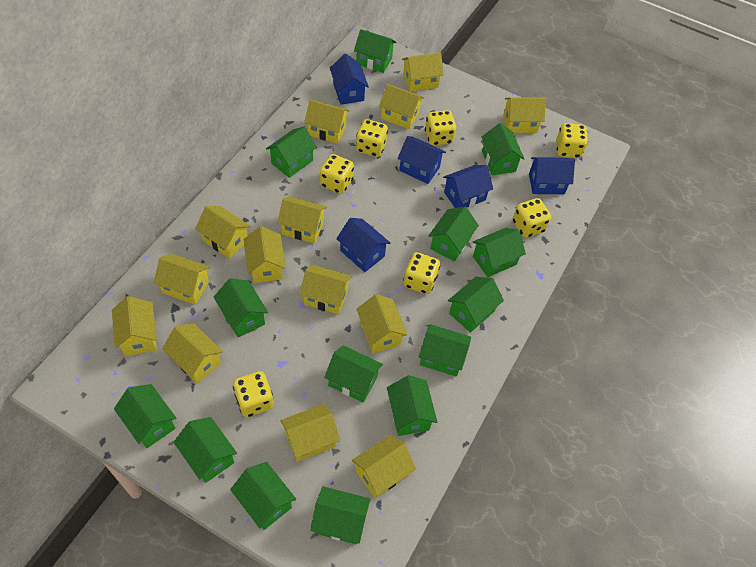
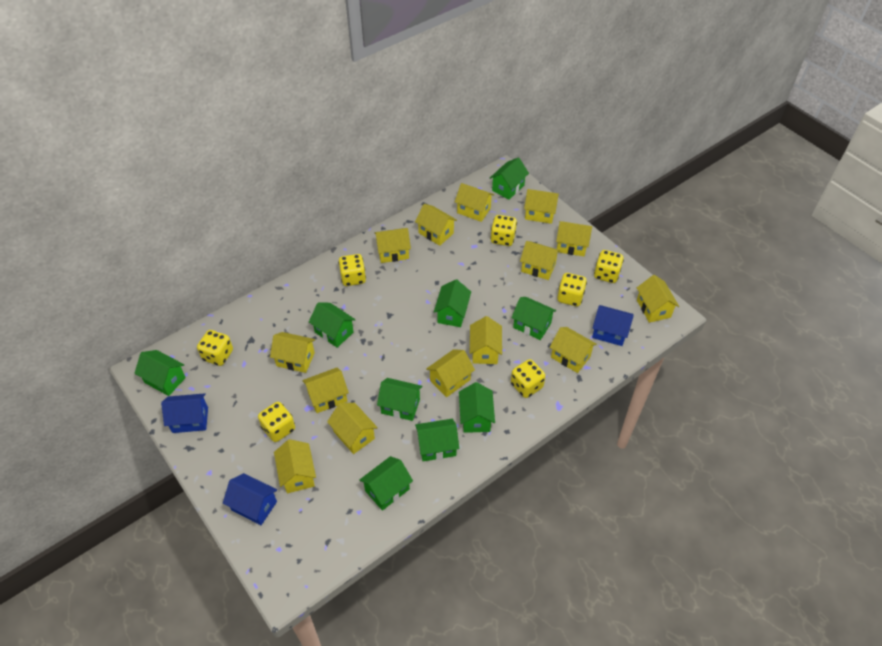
blue house: [330,54,369,105] [336,218,390,272] [398,136,446,184] [443,165,493,208] [529,157,575,194] = 5 -> [161,393,208,433] [223,473,277,525] [592,305,633,346] = 3
green house: [114,384,176,448] [174,417,237,483] [214,278,268,337] [230,462,296,530] [266,127,317,178] [310,486,370,544] [324,345,383,403] [354,29,396,73] [387,375,437,436] [419,324,471,377] [429,206,479,262] [448,277,504,332] [473,228,526,277] [482,123,525,175] = 14 -> [134,350,186,396] [309,302,356,348] [360,456,413,511] [377,378,422,421] [415,419,459,461] [434,280,471,327] [459,382,495,433] [490,157,529,200] [511,297,556,340] = 9

